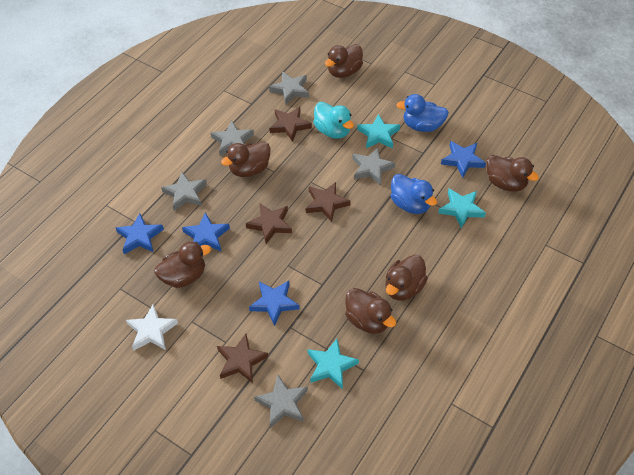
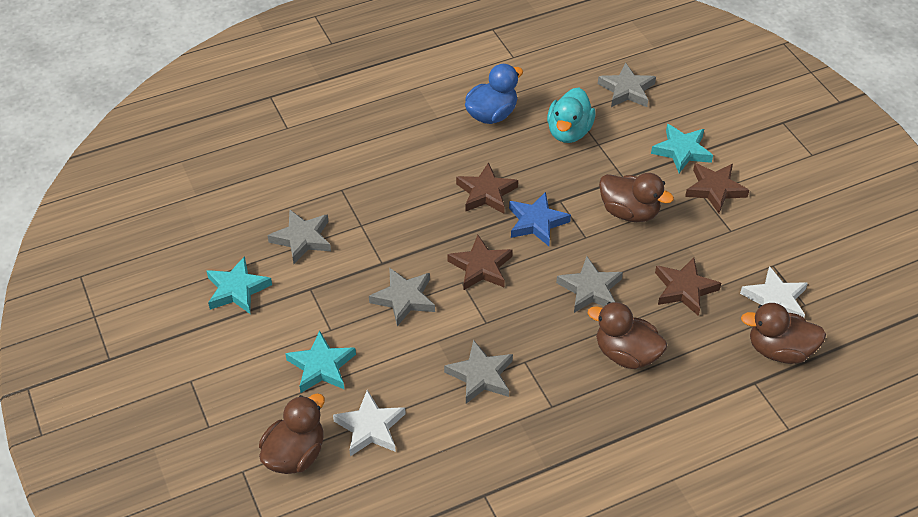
blue duck: [391,174,437,214] [397,94,449,132] = 2 -> [465,64,523,124] = 1
blue star: [116,213,164,254] [182,212,230,251] [249,281,300,326] [441,141,486,178] = 4 -> [509,192,571,246] = 1
brown duck: [154,241,211,288] [221,142,271,177] [325,44,363,78] [345,288,396,334] [385,255,428,301] [486,155,539,192] = 6 -> [259,393,325,474] [588,302,667,369] [599,173,674,222] [741,303,826,364] = 4
white star: [126,304,178,350] = 1 -> [333,390,406,457] [740,266,808,317] = 2

